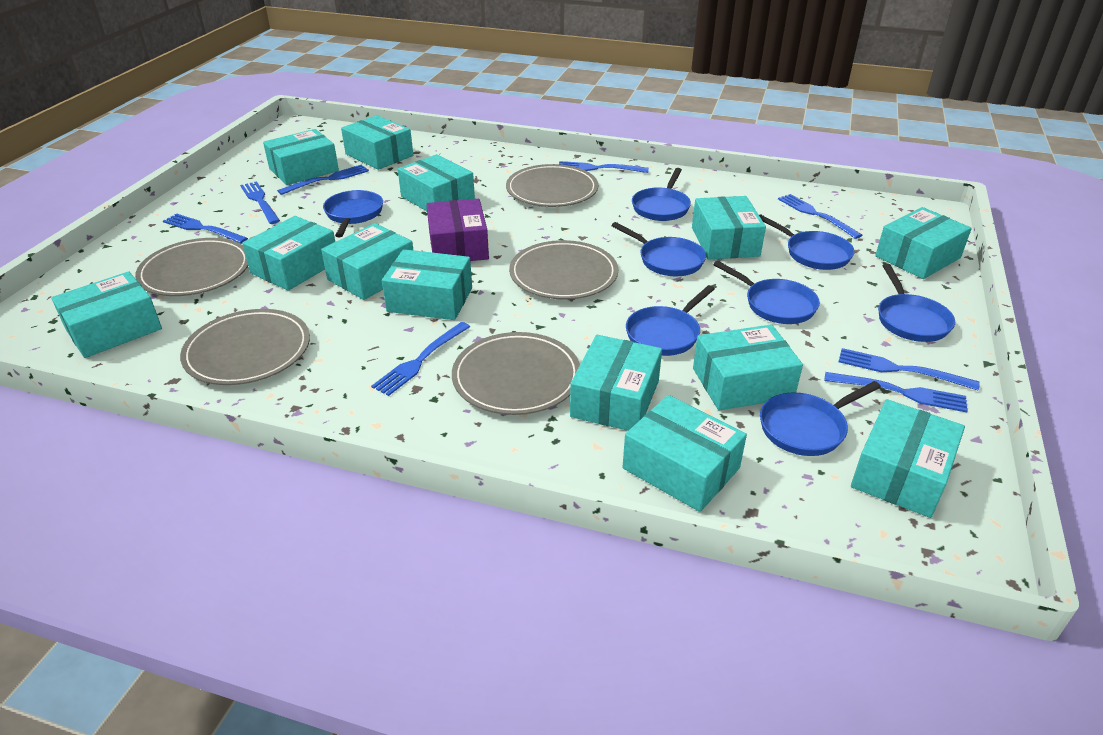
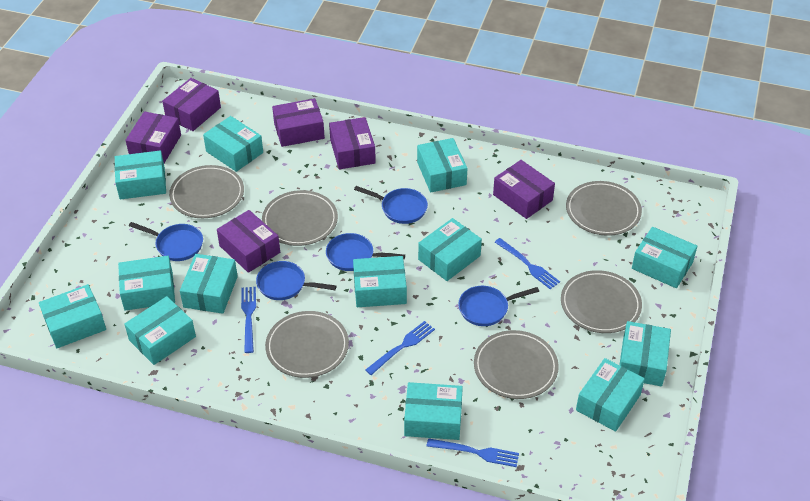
blue fork: [163,213,248,244] [240,181,280,224] [277,165,369,195] [371,322,470,396] [559,161,649,173] [778,194,862,239] [825,372,968,412] [839,348,980,390] = 8 -> [241,287,256,353] [365,321,435,375] [427,438,519,467] [495,238,560,290] = 4
blue pan: [323,190,383,237] [611,222,706,276] [626,285,715,356] [632,168,691,221] [713,261,820,324] [759,214,855,270] [760,381,881,456] [878,264,955,342] = 8 -> [129,222,203,261] [256,261,337,300] [326,233,405,271] [354,186,428,224] [458,286,539,326] = 5
grey plate: [135,238,248,296] [180,309,310,385] [452,332,580,415] [506,164,598,207] [509,240,618,299] = 5 -> [169,165,244,218] [262,190,338,246] [265,311,349,378] [474,330,559,399] [561,270,642,333] [566,181,642,236] = 6
purple box: [426,199,489,261] = 1 -> [126,111,181,163] [162,78,221,131] [217,210,280,273] [272,98,325,147] [329,117,376,169] [493,160,555,219] = 6

